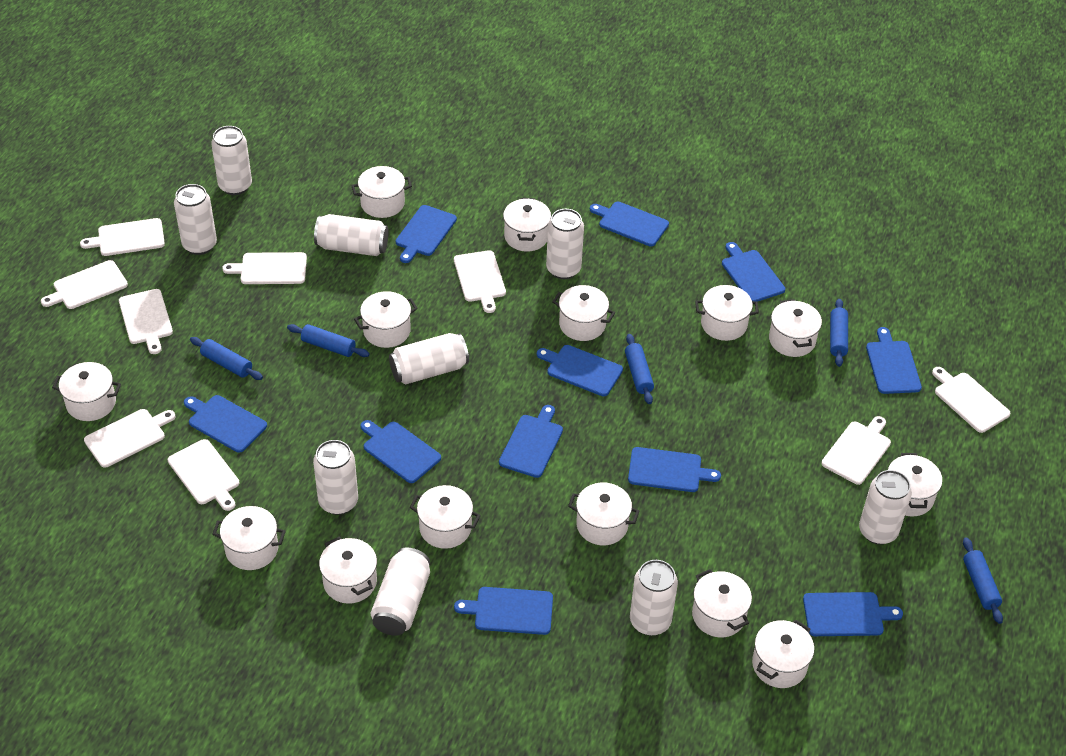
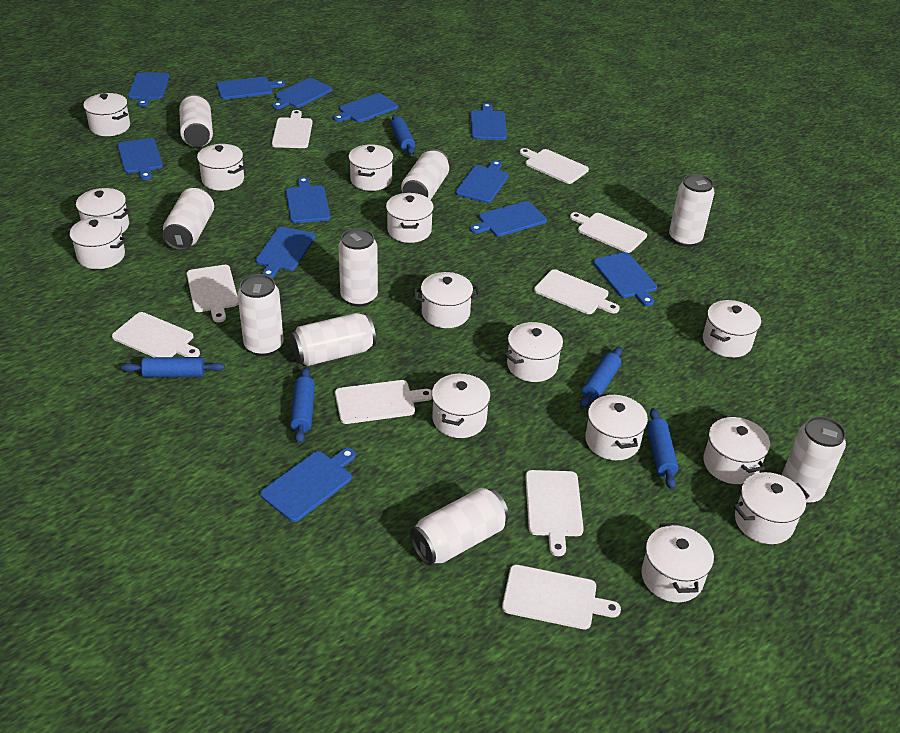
blue cutting board: [184,395,267,453] [360,420,441,483] [396,205,457,263] [454,587,553,635] [499,405,563,478] [537,345,623,396] [590,201,669,247] [628,447,721,492] [722,242,785,302] [803,592,903,636] [866,327,922,394] = 11 -> [117,138,163,180] [128,72,170,107] [216,77,285,100] [256,227,315,278] [261,448,356,522] [273,78,332,109] [286,177,330,223] [334,93,398,122] [456,160,509,203] [470,103,507,140] [470,201,547,237] [593,252,657,306] = 12

